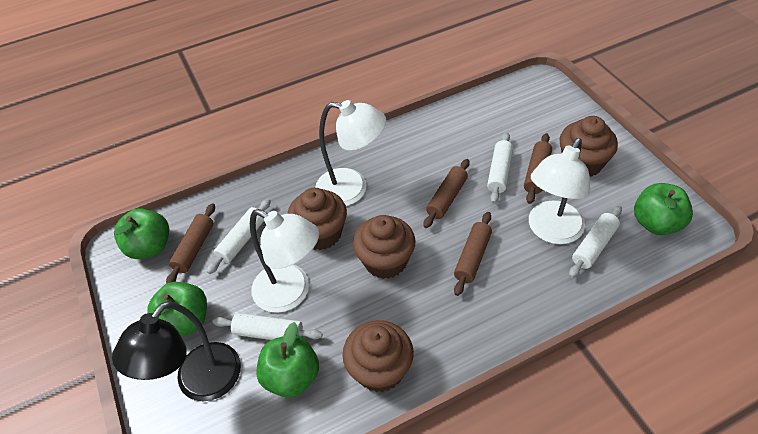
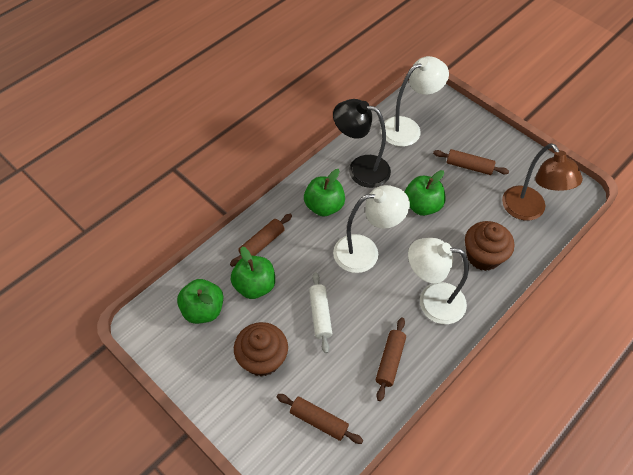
brown cupcake: [287,188,347,250] [342,320,414,392] [353,215,415,279] [560,116,618,177] = 4 -> [234,322,288,376] [465,221,514,271] = 2
brown lamp: none = 0 -> [502,143,583,221] = 1
white rolling pin: [207,199,271,274] [212,313,323,340] [487,132,513,204] [569,206,622,278] = 4 -> [309,272,332,353] = 1

